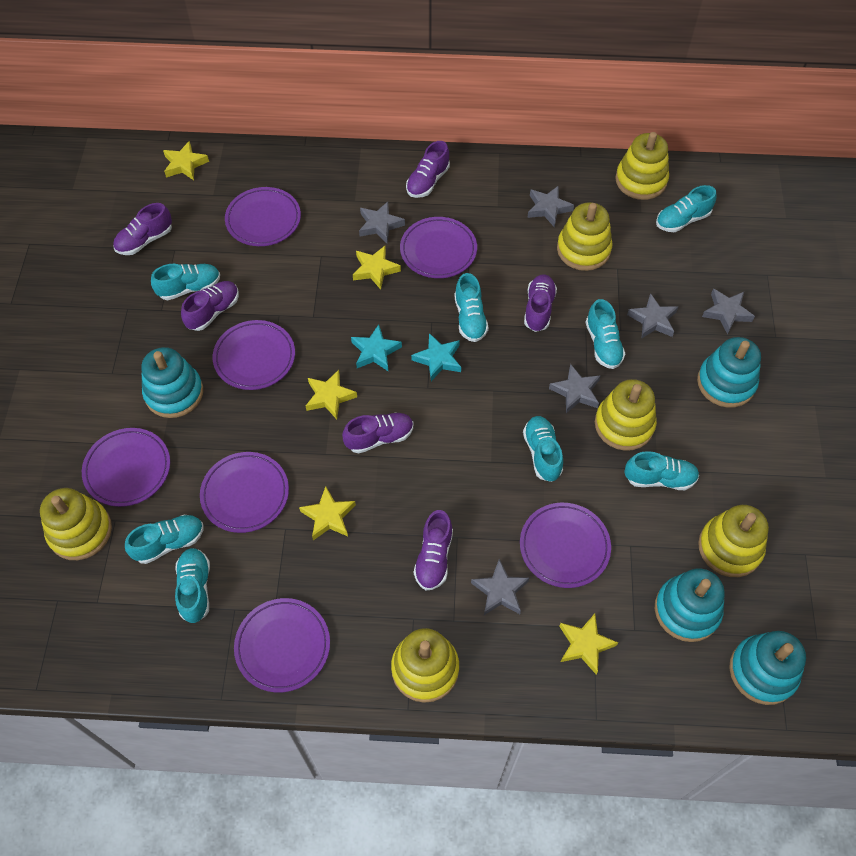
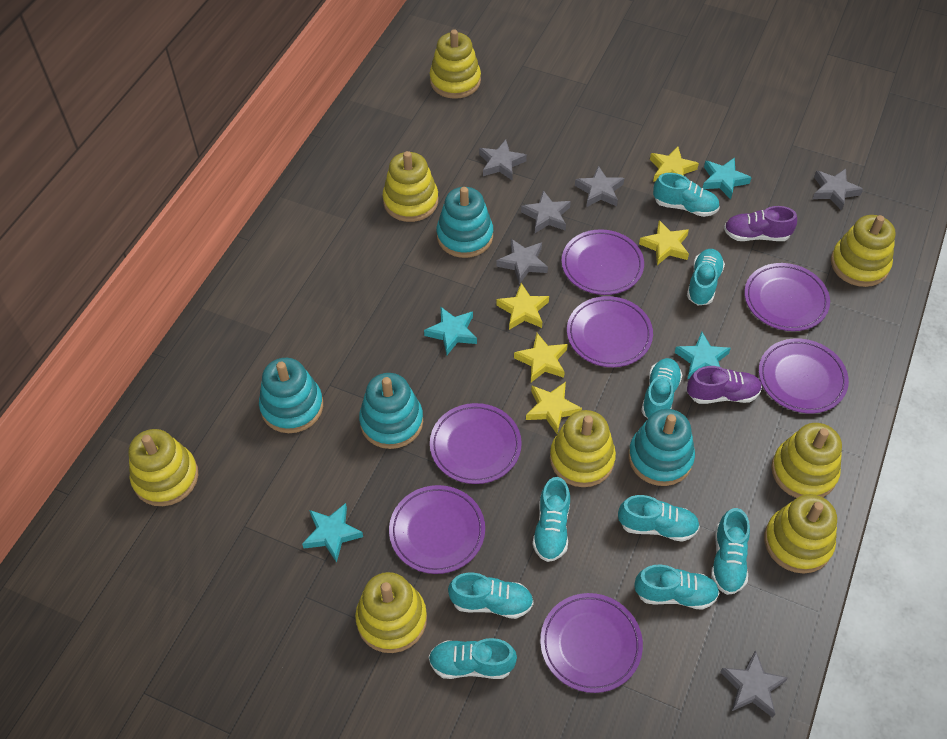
purple shoe: [113,203,172,255] [181,281,239,331] [342,413,413,454] [406,141,450,198] [414,510,453,590] [524,274,557,332] = 6 -> [687,366,762,404] [724,206,797,241] = 2
turquoise shoe: [125,515,204,564] [151,264,220,300] [175,548,210,623] [454,273,489,342] [523,416,563,482] [585,299,625,369] [624,451,699,490] [656,185,716,232] = 8 -> [429,638,517,679] [448,573,534,619] [532,477,570,562] [618,495,700,542] [634,565,719,610] [641,358,683,418] [653,173,720,217] [687,249,725,305] [711,508,750,595] = 9
turquoise star: [351,325,402,371] [411,333,461,381] = 2 -> [302,503,363,563] [424,307,477,355] [674,332,731,379] [703,158,752,199] = 4
yellow stacking toy: [40,488,112,560] [391,628,459,703] [557,202,613,271] [595,379,657,451] [615,132,669,200] [698,505,769,577] = 6 -> [129,429,198,506] [355,572,427,653] [382,151,438,222] [430,29,481,99] [550,410,616,487] [764,494,837,574] [771,423,842,498] [831,215,896,287] = 8

